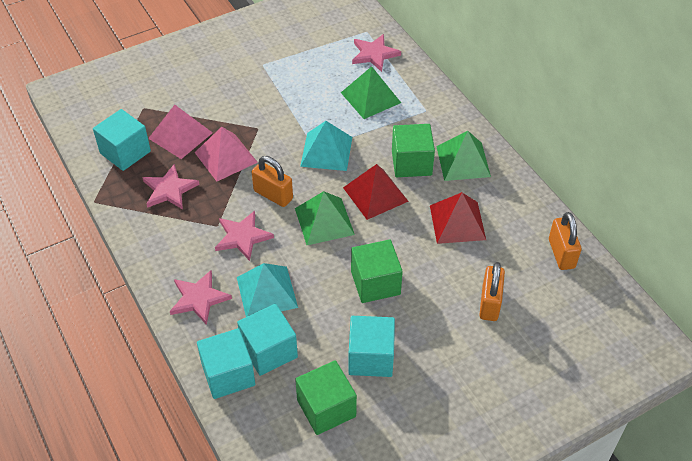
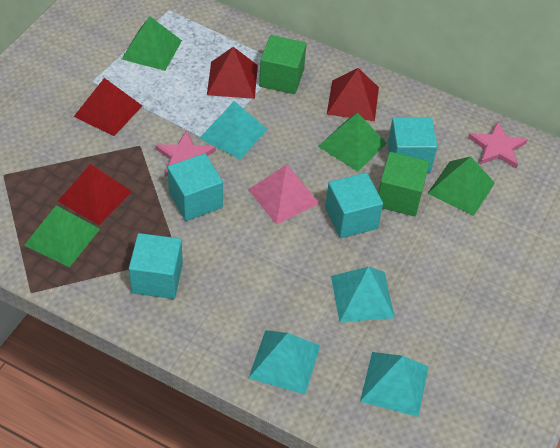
green cube: [295,360,357,435] [351,239,403,303] [392,124,435,177] = 3 -> [259,35,306,94] [378,152,430,216] = 2
green pyramid: [295,191,355,245] [341,66,401,119] [436,131,491,181] = 3 -> [24,205,100,267] [122,16,182,71] [318,113,387,172] [427,157,495,216] = 4
orange padlock: [252,156,293,207] [479,262,505,321] [549,212,581,270] = 3 -> none = 0
pink pyramid: [148,105,213,159] [195,127,258,182] = 2 -> [248,164,320,225] = 1
pink star: [142,164,200,210] [170,270,232,325] [215,211,274,261] [352,34,401,72] = 4 -> [155,130,216,177] [468,121,528,169] = 2
red pyramid: [343,164,409,220] [430,192,486,244] = 2 -> [58,164,132,225] [74,78,142,136] [207,47,258,99] [327,68,379,121] = 4
turquoise pyramid: [237,263,298,317] [300,121,352,171] = 2 -> [199,101,268,160] [249,330,320,394] [331,267,395,322] [360,352,429,417] = 4

